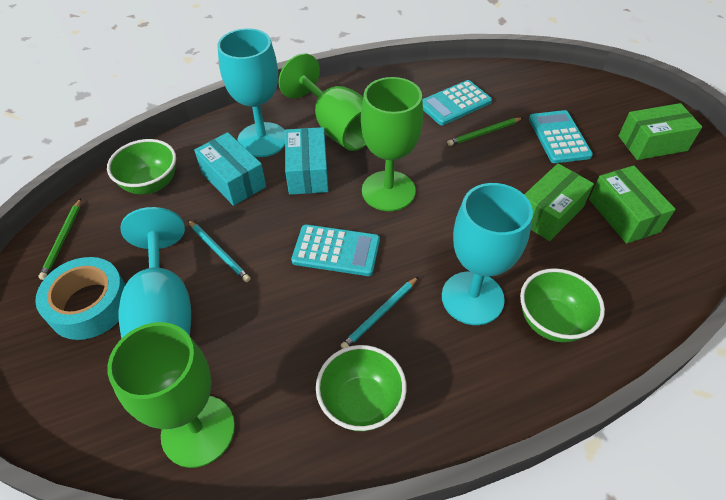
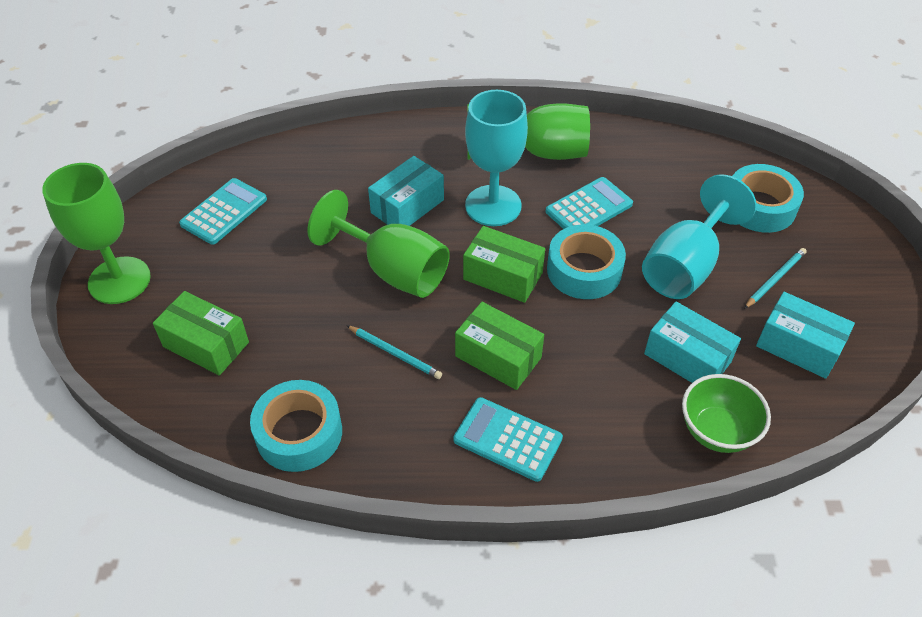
green bowl: [107,139,176,194] [316,345,407,431] [520,268,605,342] = 3 -> [682,374,771,453] = 1
green pencil: [38,198,81,280] [447,117,522,146] = 2 -> none = 0
turquoise box: [194,132,266,206] [285,127,328,195] = 2 -> [368,156,444,226] [644,302,741,383] [756,292,855,379] = 3
turquoise goblet: [118,207,191,339] [217,28,285,157] [442,183,533,325] = 3 -> [465,90,528,226] [642,174,756,299] = 2
turquoise tape: [35,257,126,340] = 1 -> [250,380,342,472] [547,224,626,299] [733,164,804,233] = 3

